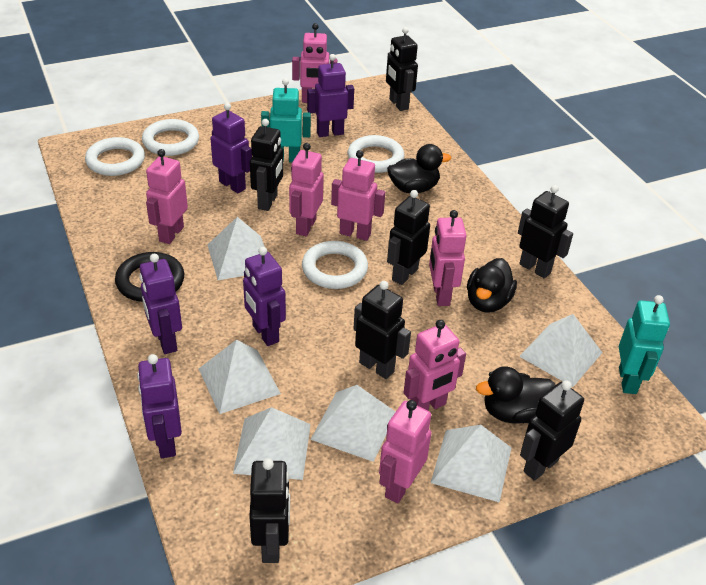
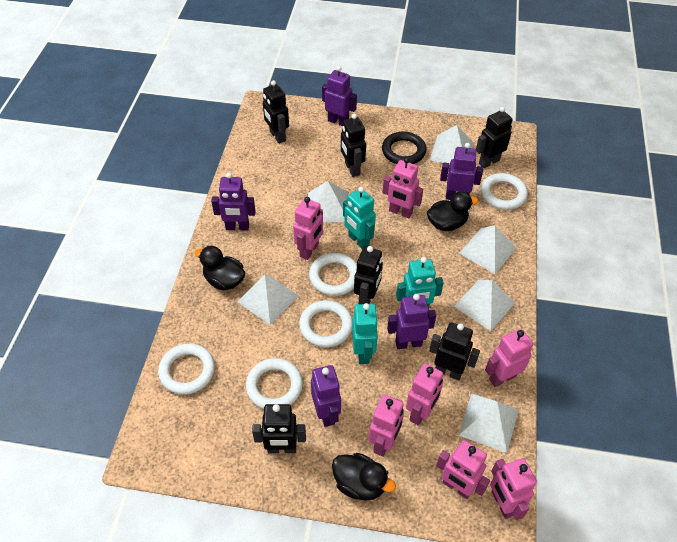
black robot: [249,458,290,563] [250,119,283,211] [353,281,411,379] [386,27,418,111] [387,190,430,285] [518,185,573,279] [520,380,584,481] = 7 -> [252,404,306,453] [263,80,289,144] [341,114,366,177] [354,246,383,304] [429,322,480,380] [476,107,512,168] = 6
turquoise robot: [261,78,311,162] [619,295,670,394] = 2 -> [343,187,376,249] [352,303,378,364] [396,257,444,309] = 3
white ring: [85,137,145,176] [142,119,199,156] [302,241,368,289] [347,135,404,173] = 4 -> [158,343,215,395] [246,358,303,409] [299,300,353,348] [309,253,357,296] [481,173,528,210] = 5

